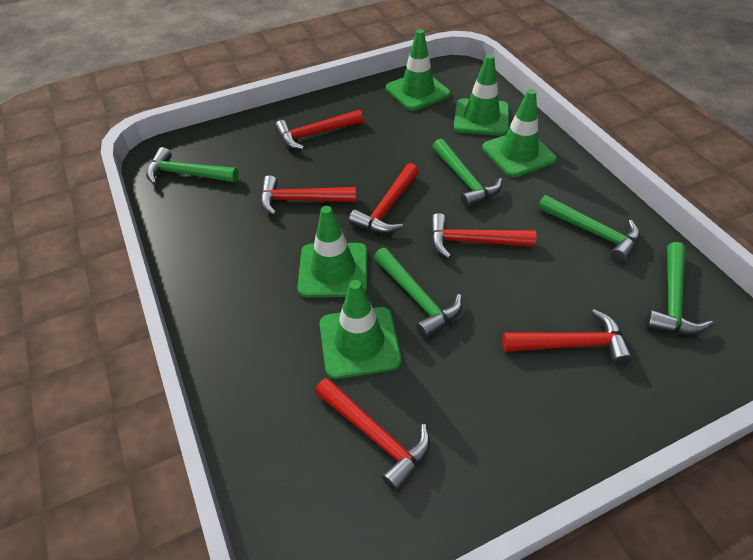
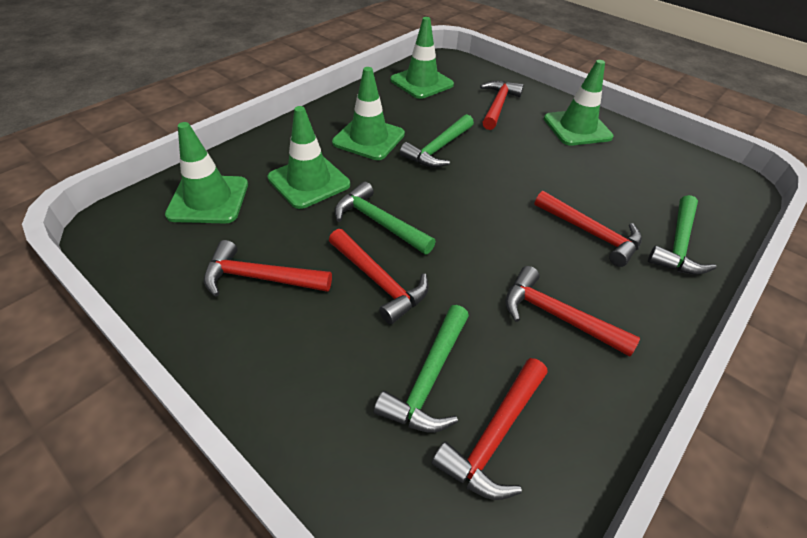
green hammer: [146,147,239,185] [374,248,462,339] [432,139,502,208] [538,195,640,263] [645,242,713,334] = 5 -> [335,182,436,255] [374,305,469,433] [400,114,474,168] [648,195,716,275] = 4

